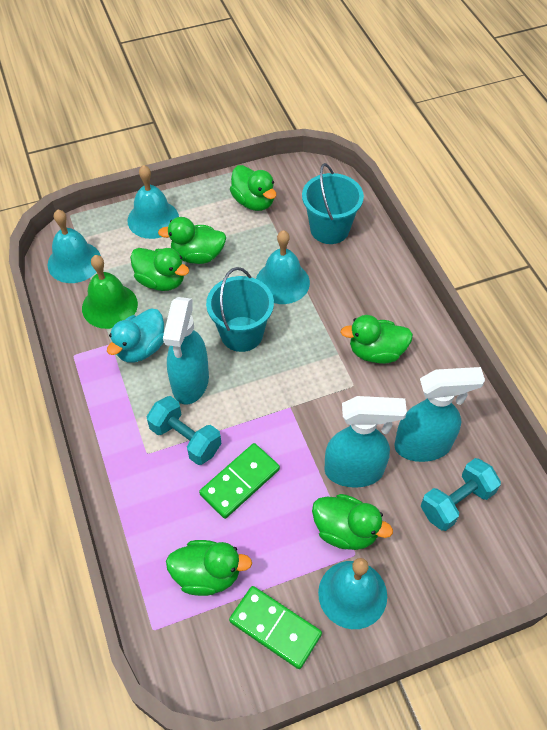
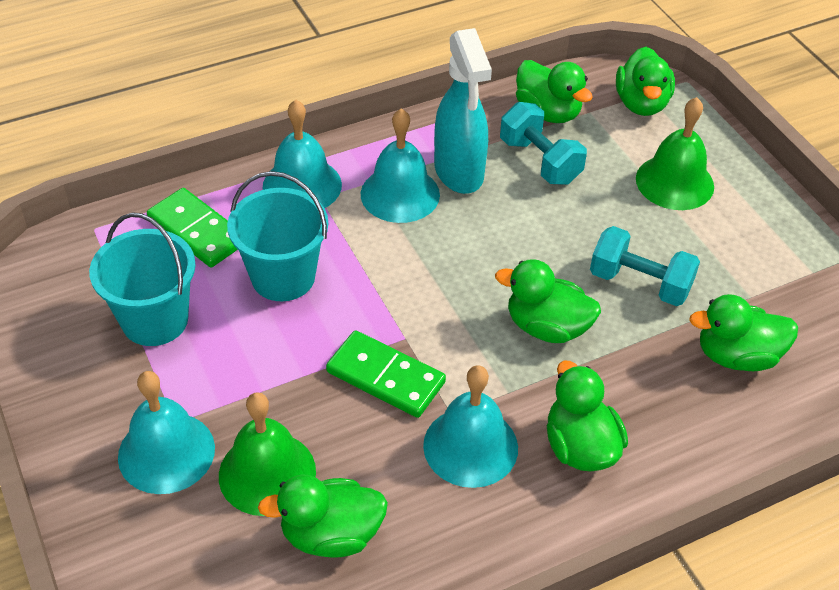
green bell: [82,255,138,329] = 1 -> [219,392,316,516] [636,97,714,210] = 2
turquoise duck: [107,308,164,362] = 1 -> none = 0
turquoise spray bottle: [163,297,209,404] [324,396,407,488] [395,367,485,462] = 3 -> [434,28,492,194] = 1

